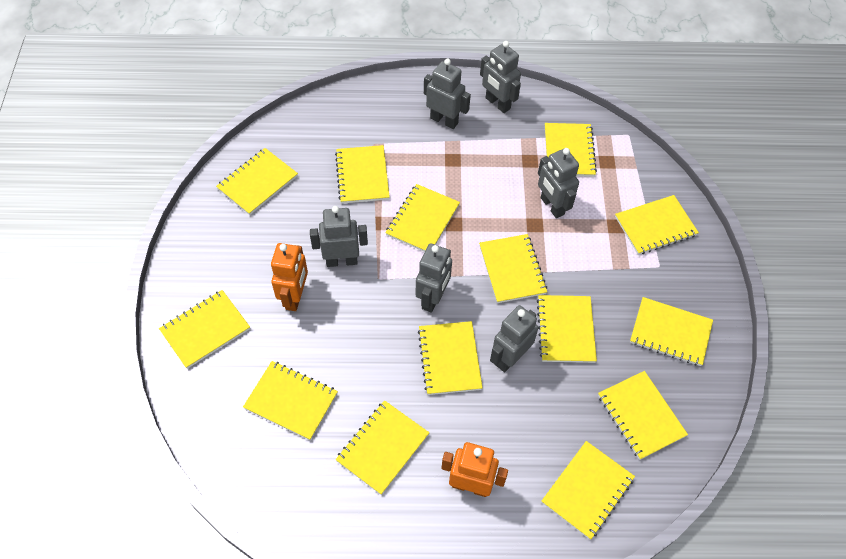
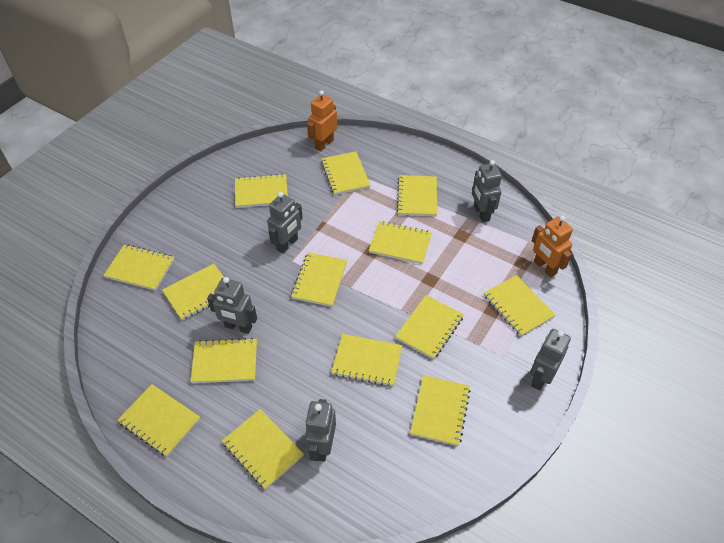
grey robot: [310,206,368,267] [416,243,452,313] [424,59,471,129] [480,41,521,113] [490,305,538,372] [538,148,579,218] = 6 -> [207,277,257,334] [267,192,303,254] [305,399,336,462] [472,160,502,222] [530,329,571,391] = 5

